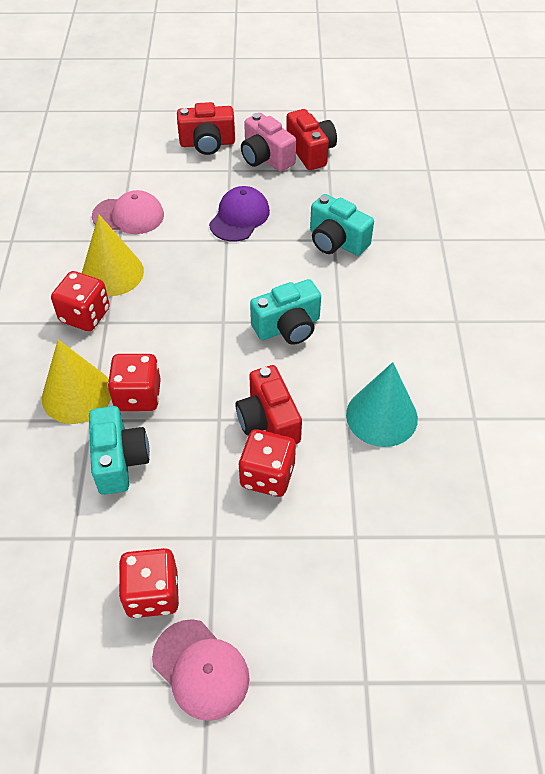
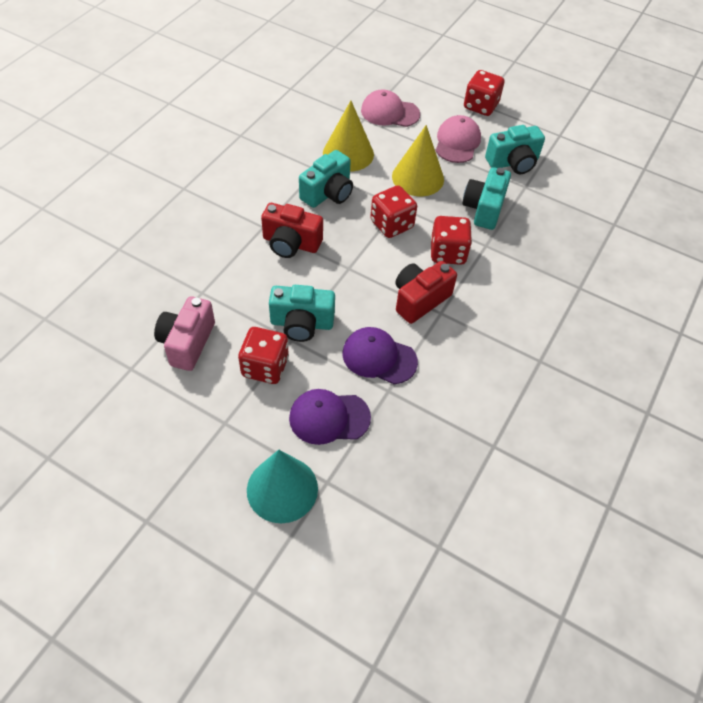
purple cap: [209,186,270,242] = 1 -> [289,389,371,445] [342,327,418,384] = 2
red camera: [177,102,235,155] [236,365,302,444] [286,109,337,170] = 3 -> [261,203,323,258] [395,261,457,324] = 2
turquoise camera: [89,406,150,495] [250,279,321,345] [310,194,374,256] = 3 -> [269,285,335,342] [299,150,353,208] [462,167,511,230] [485,125,545,174] = 4

